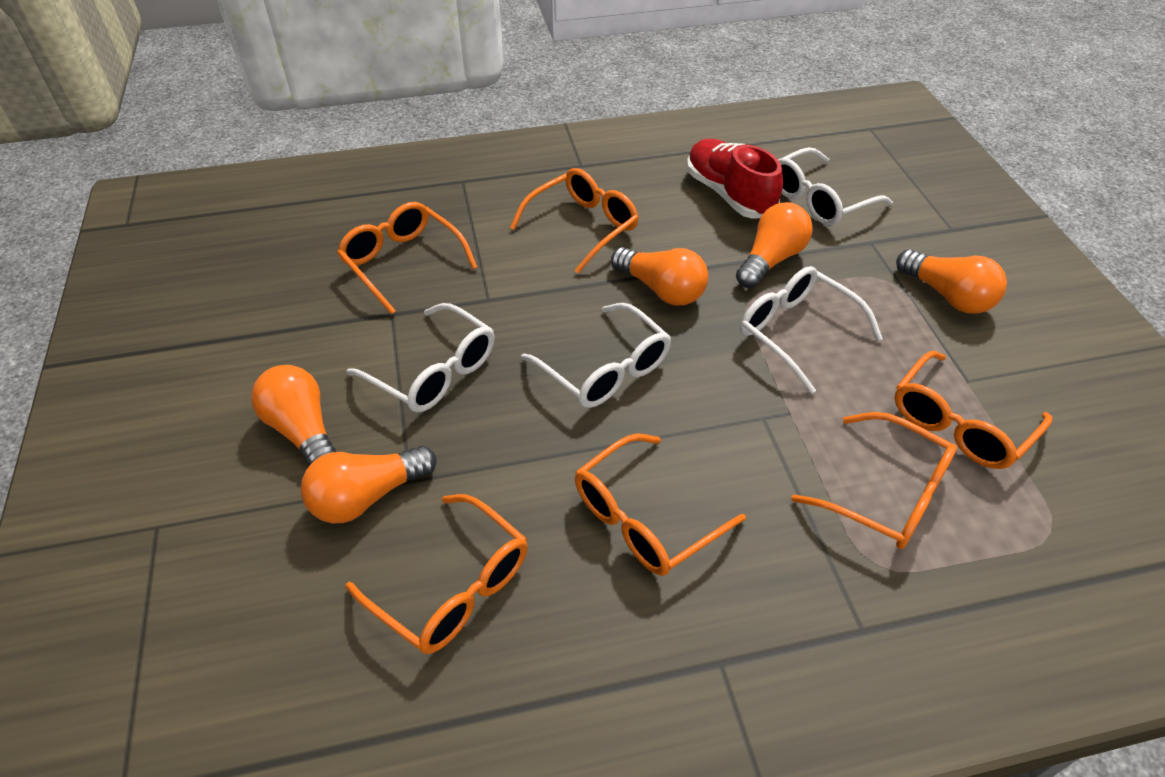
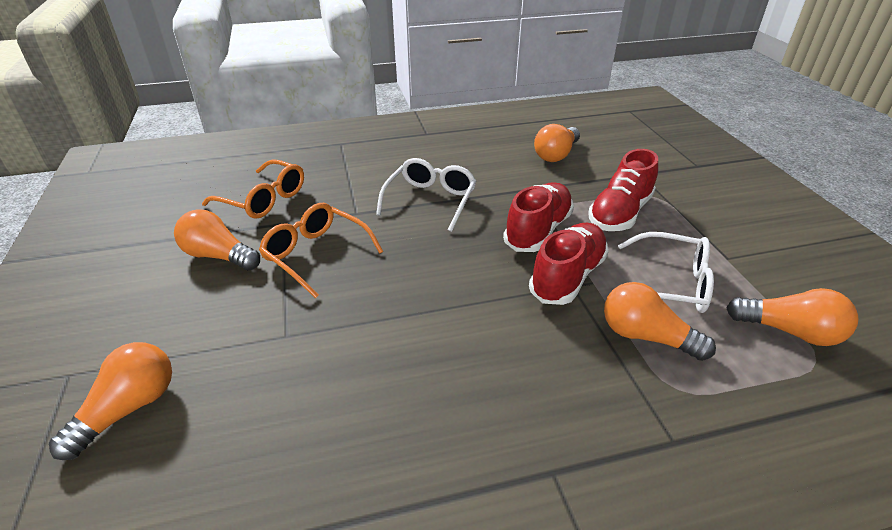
orange glasses: [337,202,477,314] [346,494,528,654] [510,168,639,274] [575,433,746,576] [791,412,957,549] [894,351,1052,469] = 6 -> [202,159,304,219] [259,203,383,298] = 2
red shoe: [687,139,783,219] = 1 -> [503,182,574,252] [529,223,609,305] [588,149,658,231] = 3
white glasses: [347,303,495,412] [521,303,671,408] [740,266,883,394] [778,147,893,226] = 4 -> [376,158,476,232] [618,232,714,313] = 2

